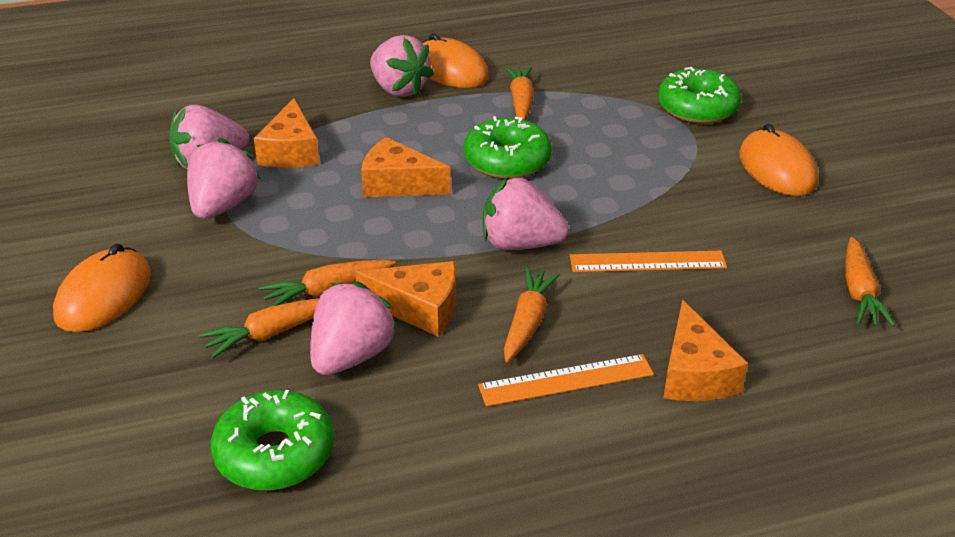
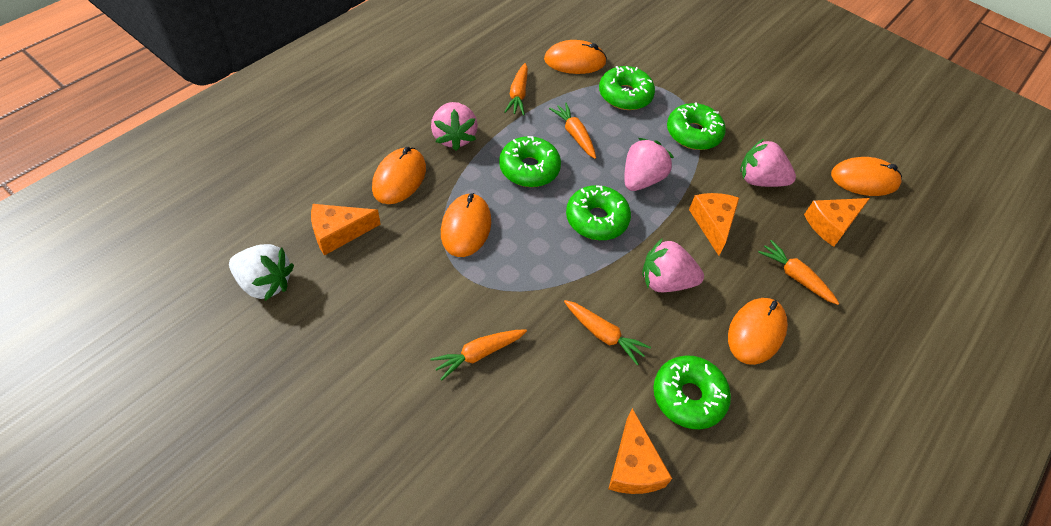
green donut: [211,390,334,491] [464,116,552,179] [658,67,741,124] = 3 -> [499,136,561,187] [566,185,631,240] [599,66,655,110] [653,355,731,429] [667,103,726,150] = 5
orange mouse: [53,244,151,332] [423,33,489,88] [739,124,818,196] = 3 -> [372,147,426,204] [441,193,491,257] [544,40,607,74] [728,298,788,365] [831,157,902,196] = 5
orange ruler: [478,354,654,406] [570,251,727,272] = 2 -> none = 0
pink strawberry: [169,105,249,169] [187,138,261,219] [310,281,399,375] [370,35,434,97] [483,177,569,250] = 5 -> [431,102,478,151] [624,138,674,191] [642,239,704,292] [740,139,796,187] = 4
white strawberry: none = 0 -> [229,244,294,301] = 1

